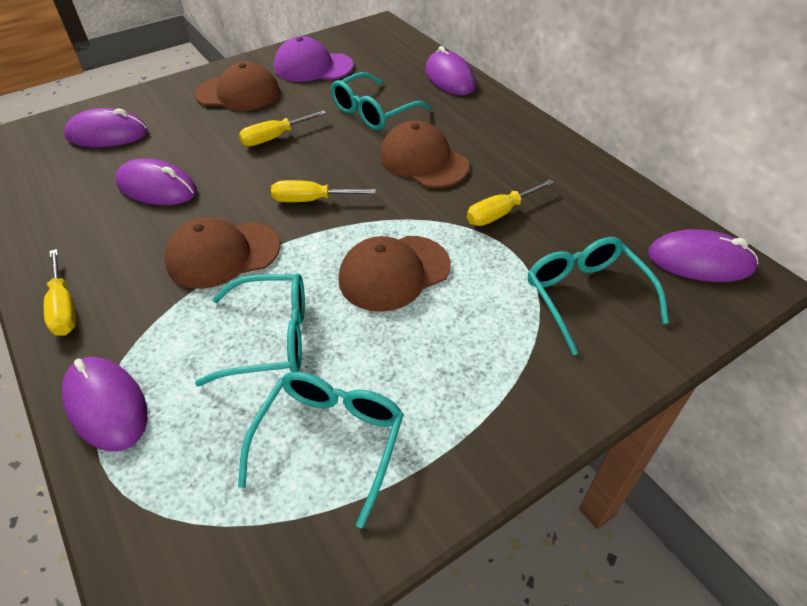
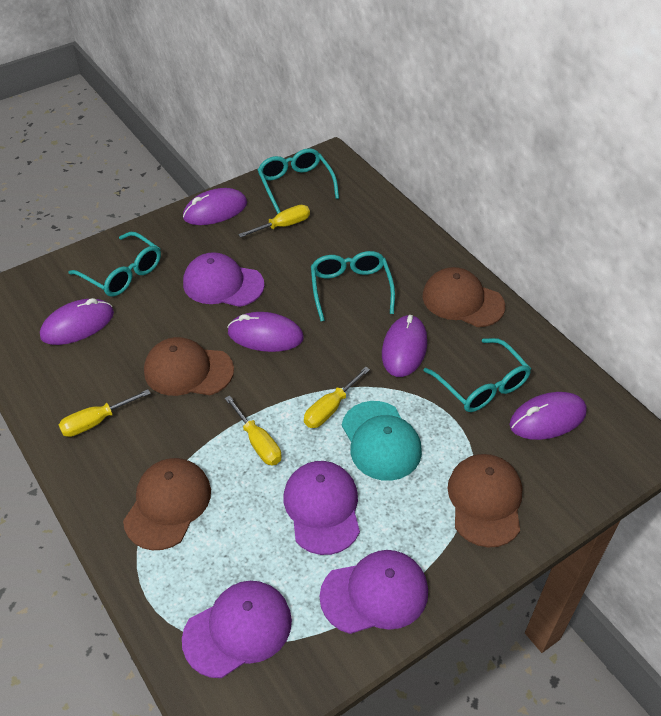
purple cap: [274,36,353,82] = 1 -> [182,581,292,678] [183,252,265,307] [284,461,360,555] [320,550,428,634] = 4
turquoise cap: none = 0 -> [342,401,422,481] = 1

